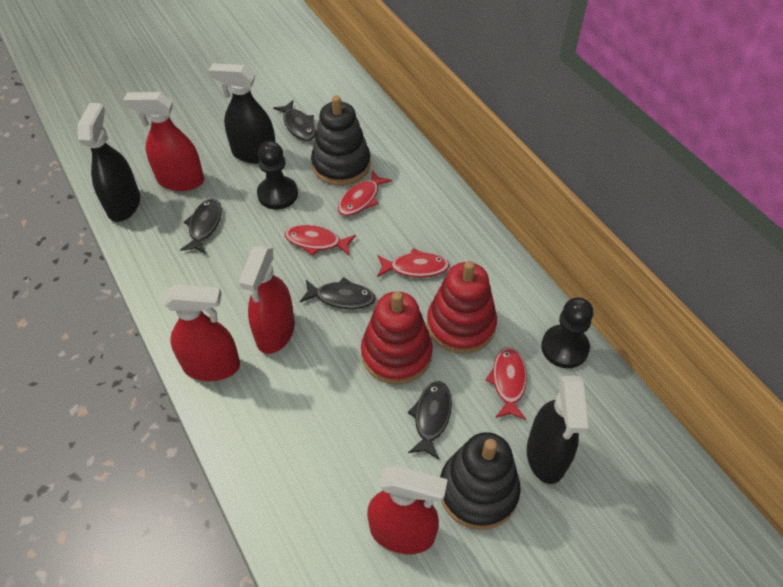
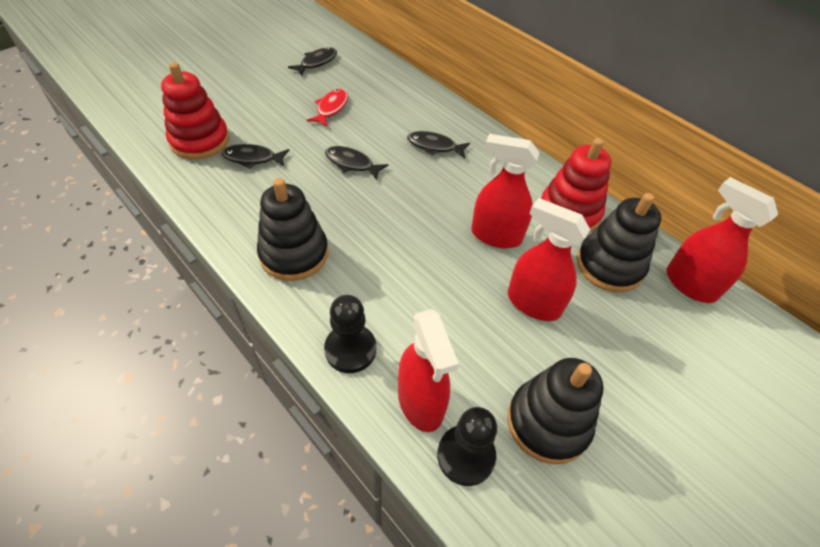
black spray bottle: [77,103,140,222] [208,63,276,164] [527,376,588,484] = 3 -> none = 0
black stacking toy: [311,95,371,186] [440,432,521,530] = 2 -> [257,178,328,281] [507,358,604,464] [577,193,661,292] = 3
red fish: [285,225,356,256] [338,170,392,216] [377,248,450,278] [485,347,527,420] = 4 -> [307,89,348,127] = 1

